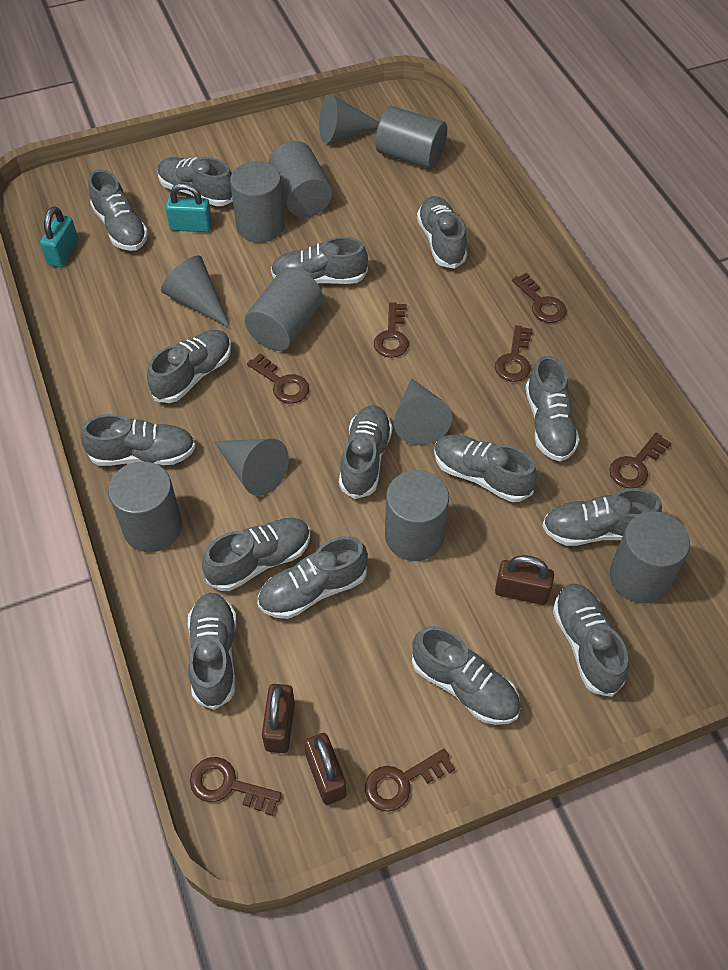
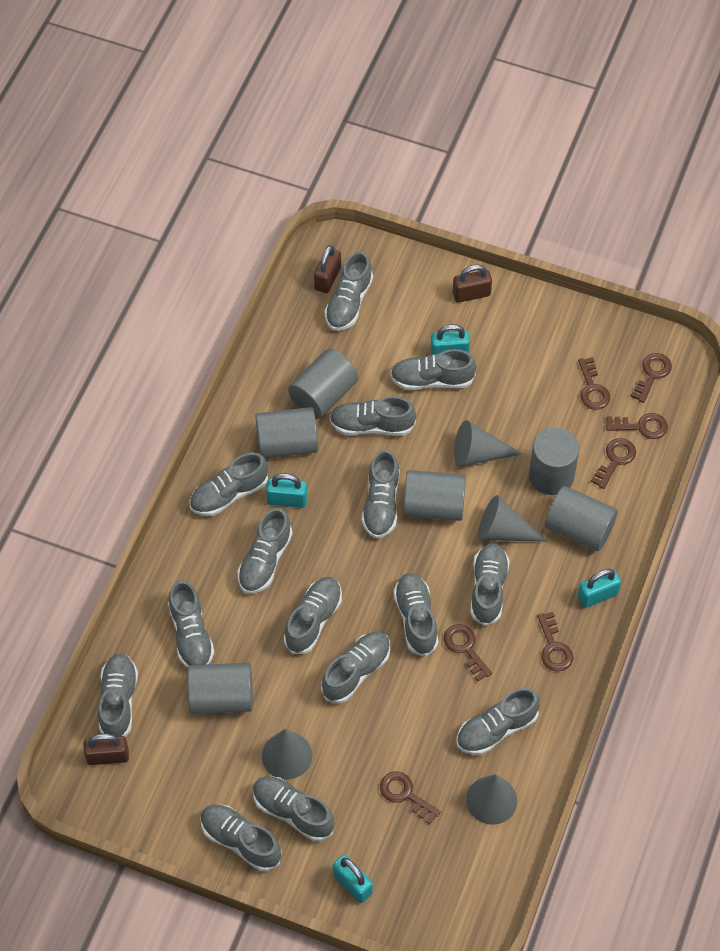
grey cylinder: [108,461,182,552] [230,161,285,243] [245,268,323,351] [268,141,332,218] [375,106,447,169] [385,470,449,561] [610,511,690,603] = 7 -> [188,663,253,714] [255,407,318,458] [288,349,358,419] [403,470,466,521] [529,427,579,495] [545,486,618,551] = 6
turquoise padlock: [40,207,78,267] [165,183,212,232] = 2 -> [266,473,307,508] [333,854,373,903] [430,324,470,355] [577,569,621,608] = 4

